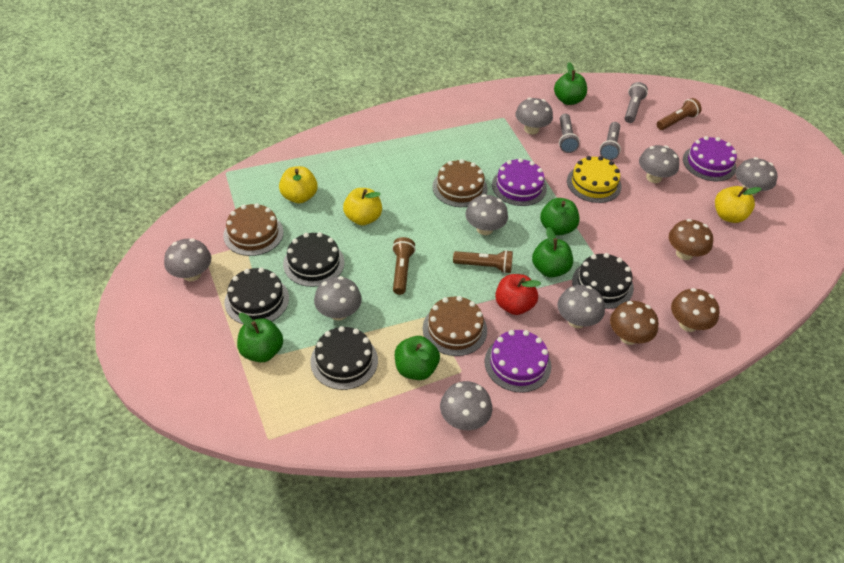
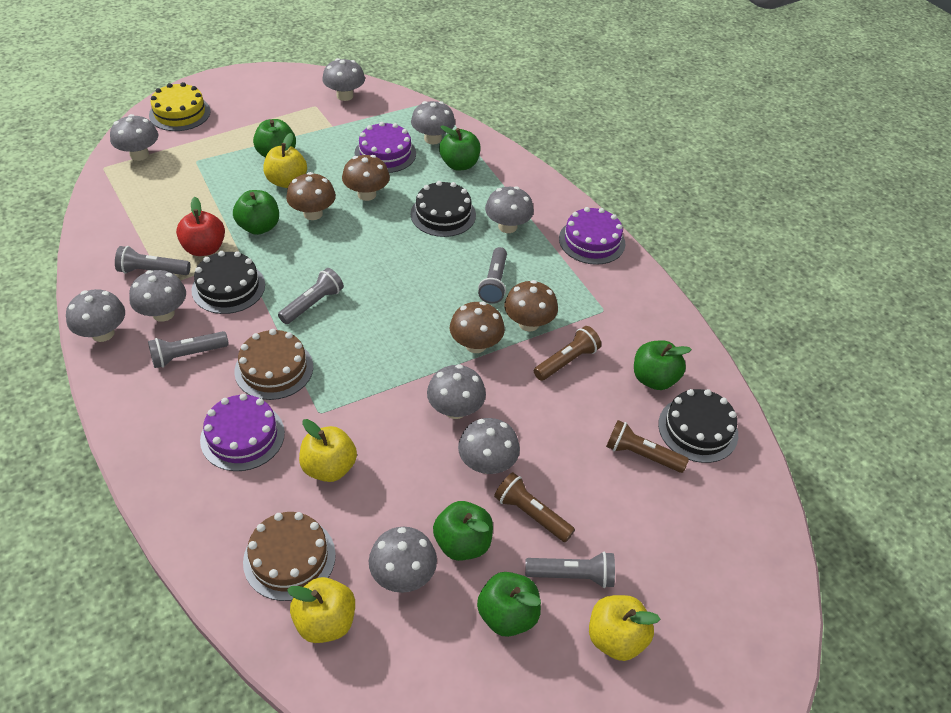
black cake: [224,267,289,324] [283,232,345,287] [310,326,378,390] [572,253,634,309] = 4 -> [191,251,265,314] [411,181,476,237] [658,389,738,463] = 3
brown cake: [223,203,284,256] [423,296,487,356] [432,159,488,207] = 3 -> [234,329,313,400] [243,512,336,601] = 2
brown mushroom: [610,301,659,345] [669,219,713,260] [671,288,720,332] = 3 -> [286,172,336,220] [342,155,390,201] [450,301,505,353] [504,280,558,332] = 4
green apple: [237,313,283,363] [395,336,440,380] [532,227,573,278] [540,198,580,236] [554,62,587,105] = 5 -> [233,190,279,235] [253,119,296,158] [433,501,493,561] [439,125,480,171] [477,572,541,637] [634,340,692,390] = 6
grey flashlight: [559,114,579,153] [600,122,621,160] [625,82,648,123] = 3 -> [115,246,190,275] [148,331,229,368] [278,268,344,324] [478,247,507,304] [525,552,615,588] = 5
grey mushroom: [164,238,211,282] [314,276,362,321] [440,381,492,430] [465,194,508,235] [515,98,553,134] [558,285,605,328] [639,145,679,183] [735,157,778,196] = 8 -> [66,289,125,342] [110,114,158,161] [129,270,186,322] [322,58,365,101] [369,527,437,593] [411,101,455,144] [427,364,486,419] [458,418,520,474] [485,186,534,233] = 9
yellow apple: [279,166,318,203] [343,188,382,225] [715,186,762,223] = 3 -> [263,133,307,188] [287,577,355,643] [299,419,357,482] [589,595,660,661] = 4

